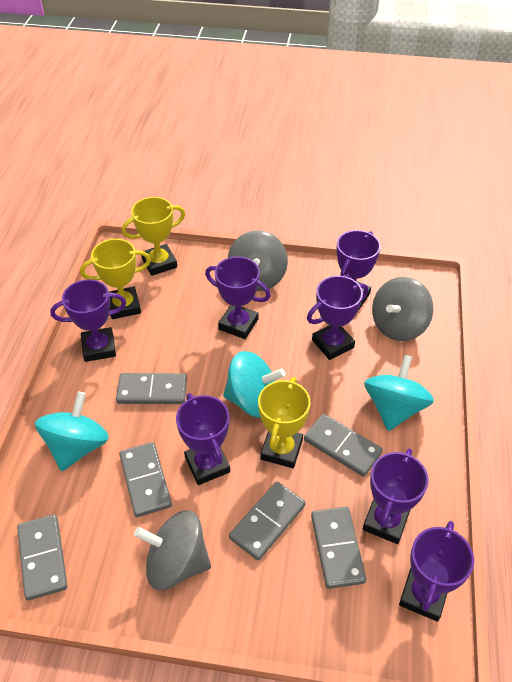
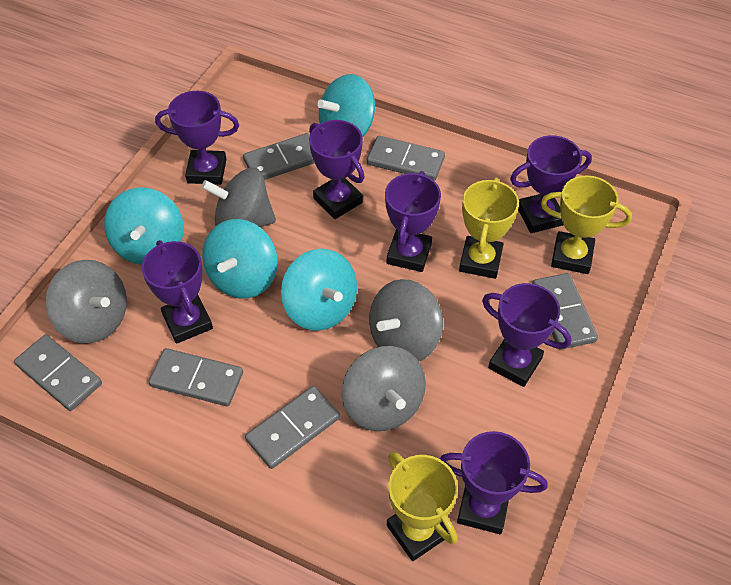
grey spinning top: [134,510,211,590] [228,230,288,291] [372,277,433,341] = 3 -> [46,260,127,343] [201,168,276,227] [342,346,426,431] [369,279,443,361] = 4
turquoise spinning top: [35,391,109,471] [223,351,285,418] [364,355,434,431] = 3 -> [104,187,184,265] [202,219,278,299] [281,249,357,331] [317,74,375,137] = 4

